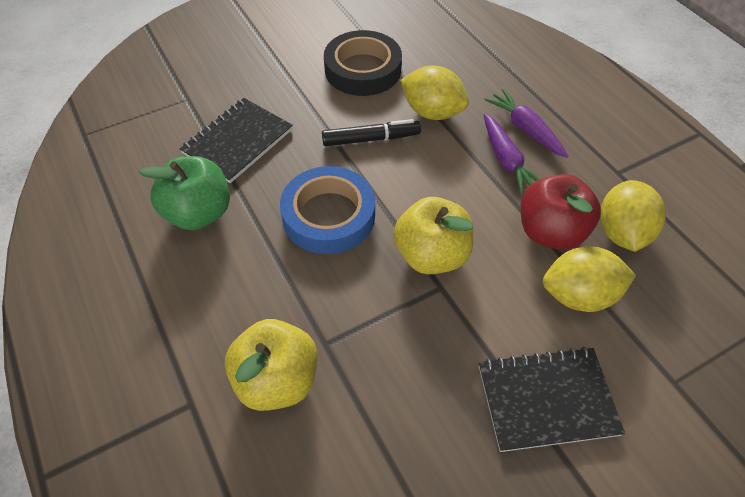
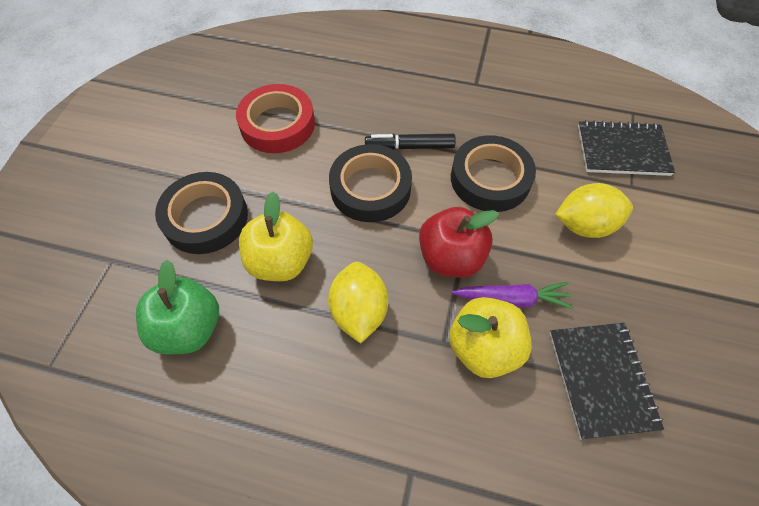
black tape: [324,30,402,96] = 1 -> [155,172,248,254] [329,144,412,222] [451,135,536,212] = 3
blue tape: [280,166,375,254] = 1 -> none = 0
purple carrot: [484,89,569,158] [484,114,540,195] = 2 -> [452,282,574,309] = 1
red tape: none = 0 -> [236,84,315,153] = 1
yellow lemon: [400,65,469,120] [543,246,636,312] [600,180,666,252] = 3 -> [328,262,388,344] [555,183,633,238] = 2

